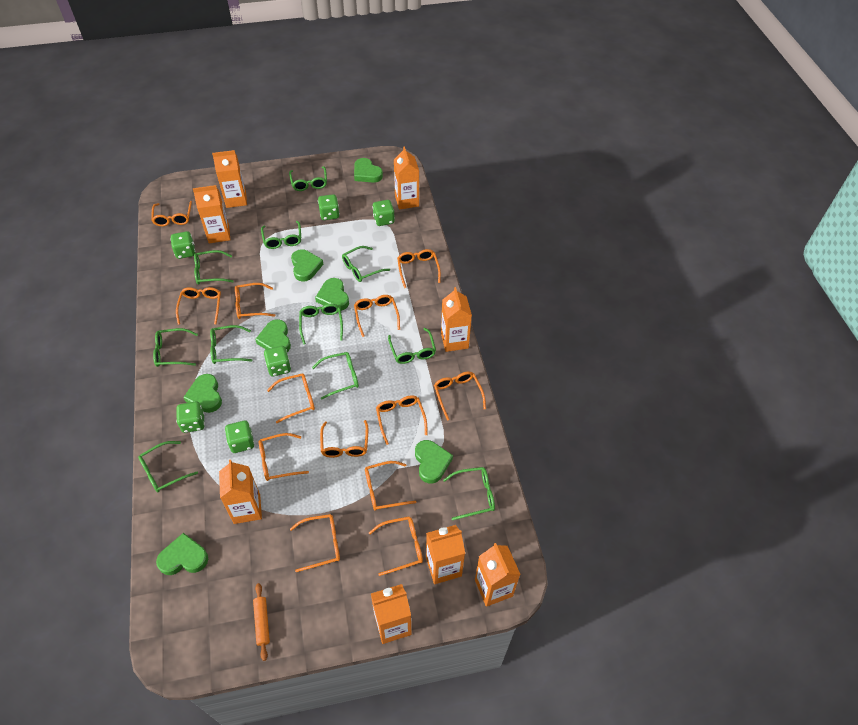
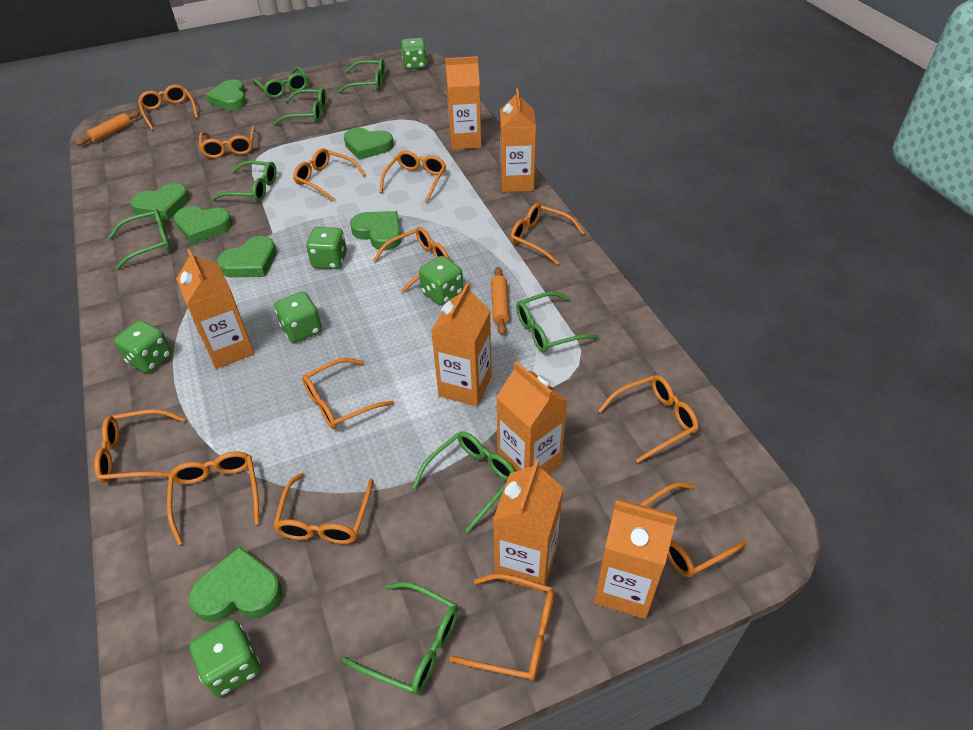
green glasses: [138,441,198,492] [153,328,198,367] [194,250,234,285] [210,325,252,364] [261,221,301,249] [289,166,327,191] [299,304,343,345] [312,352,359,400] [342,246,390,282] [388,328,436,364] [443,467,495,520] = 11 -> [108,209,171,269] [211,161,277,202] [253,67,308,98] [274,88,327,125] [337,59,385,93] [342,582,458,695] [412,431,516,533] [516,291,599,353] = 8
orange carton: [193,185,231,243] [212,150,247,208] [219,460,262,524] [371,584,411,644] [394,147,419,210] [426,525,465,584] [441,287,472,352] [475,543,521,607] = 8 -> [176,249,255,369] [431,283,492,407] [445,56,482,150] [493,459,563,592] [496,361,568,474] [500,88,536,192] [594,499,677,619] = 7
orange rolling pin: [253,583,270,661] = 1 -> [76,111,140,146] [491,267,509,335] = 2

